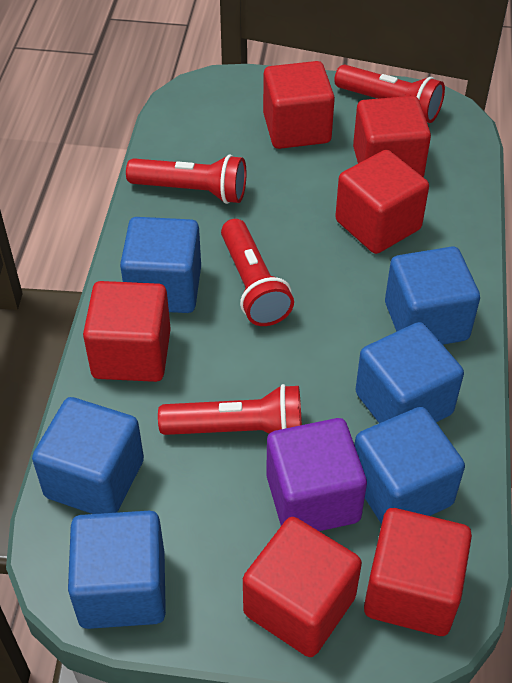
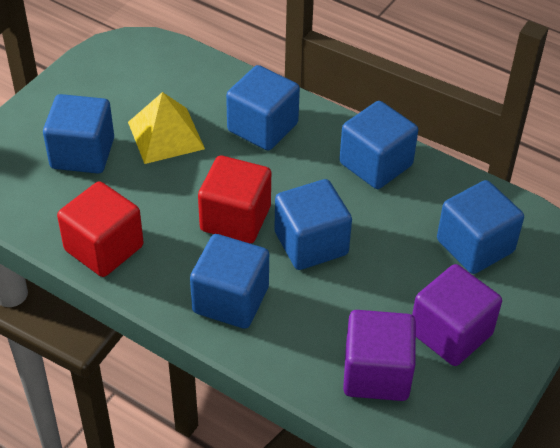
purple cube: [266,418,367,531] = 1 -> [343,310,416,401] [412,264,502,366] = 2
red cube: [83,281,171,382] [243,517,362,657] [263,61,335,149] [335,150,429,254] [353,96,431,177] [364,508,472,636] = 6 -> [57,181,144,277] [198,156,271,244] = 2
red flashlight: [126,155,246,204] [158,384,302,435] [221,219,294,326] [334,65,445,123] = 4 -> none = 0
yellow pyramid: none = 0 -> [128,92,205,164] = 1

